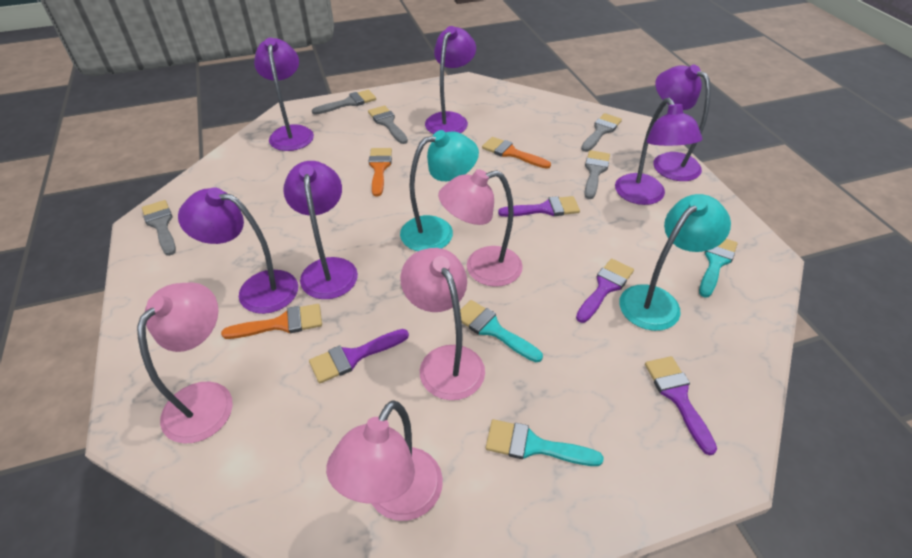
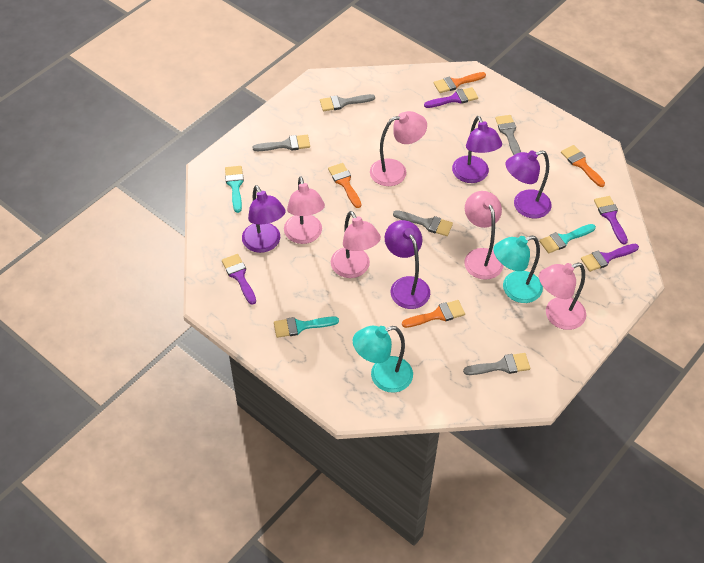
orange brush: [221,304,322,339] [369,148,392,197] [482,137,551,169] = 3 -> [328,163,361,208] [402,300,465,328] [433,72,486,93] [561,145,605,187] = 4
pink lamp: [137,282,233,444] [326,400,443,521] [400,248,485,400] [438,169,523,287] = 4 -> [284,176,325,244] [331,211,381,278] [370,111,427,186] [464,191,504,280] [539,263,586,330] = 5
purple lamp: [178,187,298,314] [254,38,314,151] [283,161,358,299] [425,26,476,134] [615,98,702,205] [653,65,711,181] = 6 -> [242,185,286,253] [385,220,430,309] [452,116,502,183] [505,150,552,218] = 4

